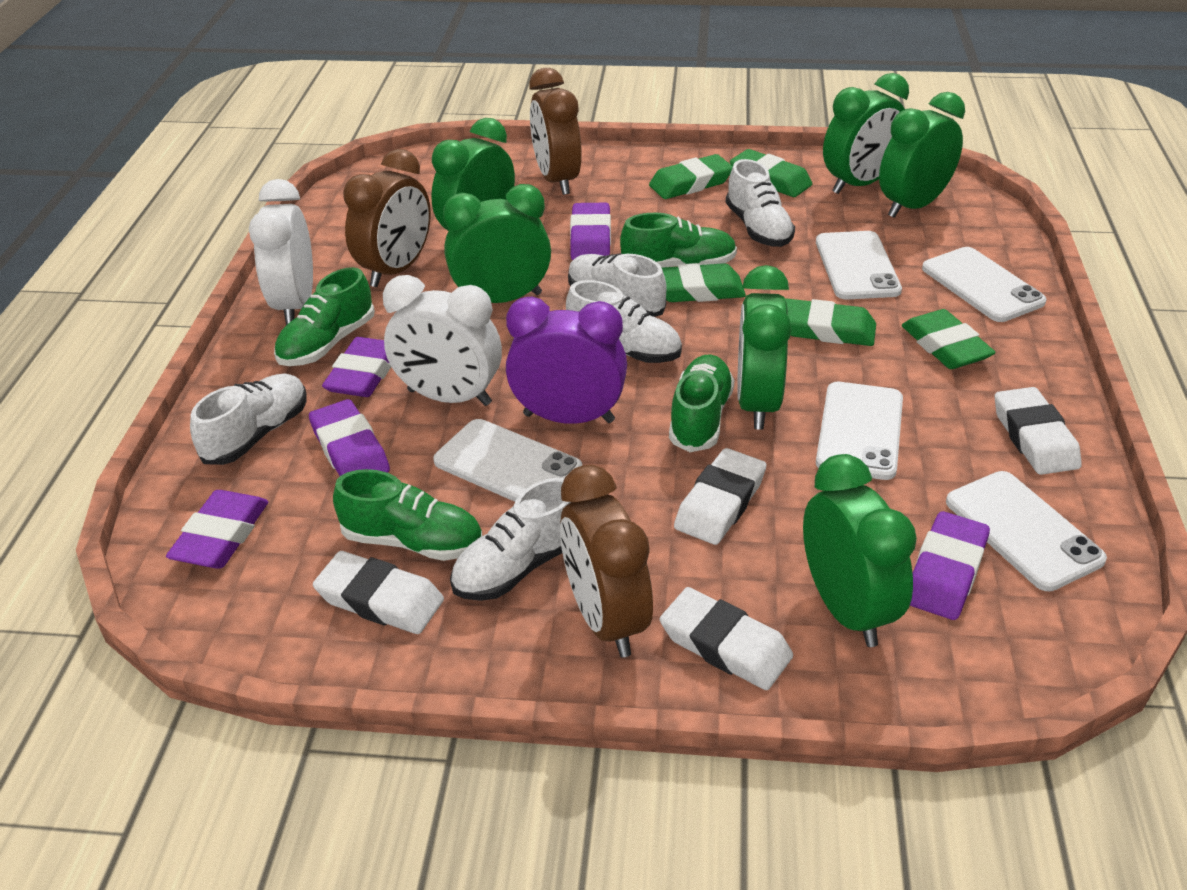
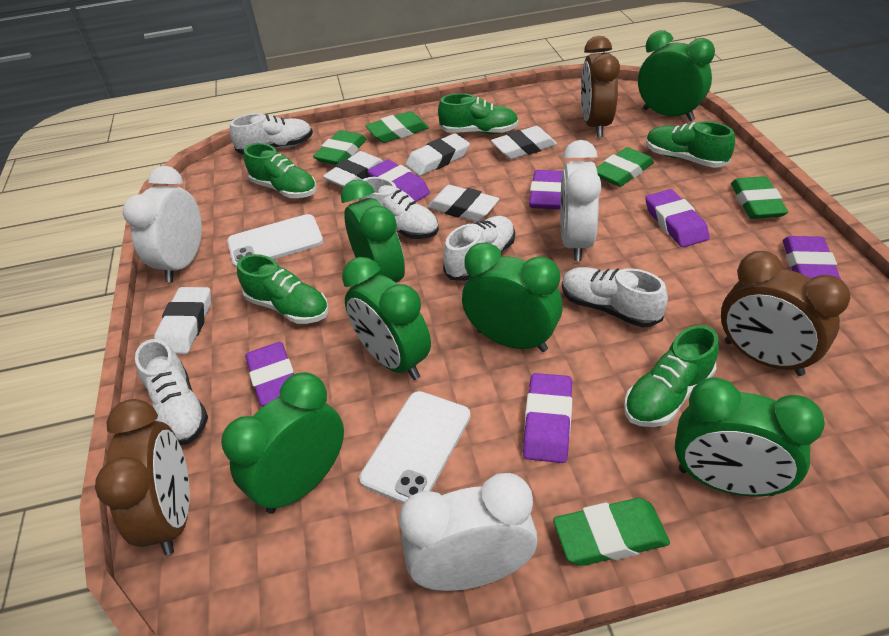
green shoe: [274,267,375,366] [333,469,482,561] [620,213,737,268] [669,355,734,452] = 4 -> [237,254,329,324] [244,143,316,198] [438,93,519,134] [624,325,719,427] [646,121,735,168] = 5
purple clock: [506,297,627,424] = 1 -> none = 0
purple eraser: [166,490,268,569] [309,399,390,476] [322,337,391,397] [570,203,611,260] [910,511,990,620] = 5 -> [245,342,294,406] [368,159,430,202] [523,373,572,463] [529,170,563,209] [645,189,709,247] [783,236,841,279] = 6
white clock: [249,179,313,325] [383,275,502,406] = 2 -> [123,166,202,282] [399,473,538,591] [560,140,602,261] = 3
white eraser: [313,551,444,634] [660,587,793,690] [674,448,766,545] [995,387,1082,475] = 4 -> [154,287,211,354] [323,151,383,188] [406,133,470,176] [427,185,499,222] [491,126,557,159] = 5
white phone: [433,419,582,502] [816,231,902,300] [816,382,903,480] [922,247,1047,322] [946,471,1107,591] = 5 -> [227,214,323,268] [359,391,471,504] = 2

